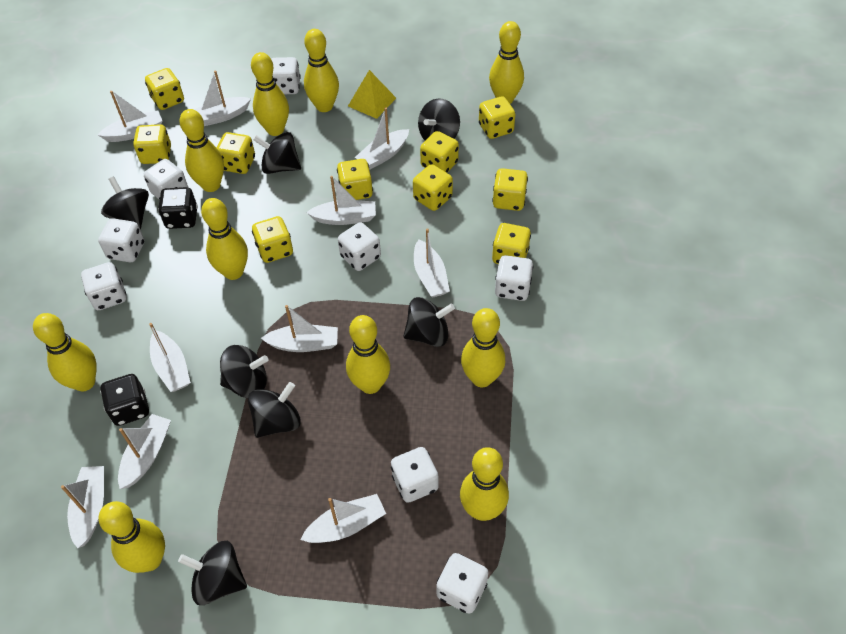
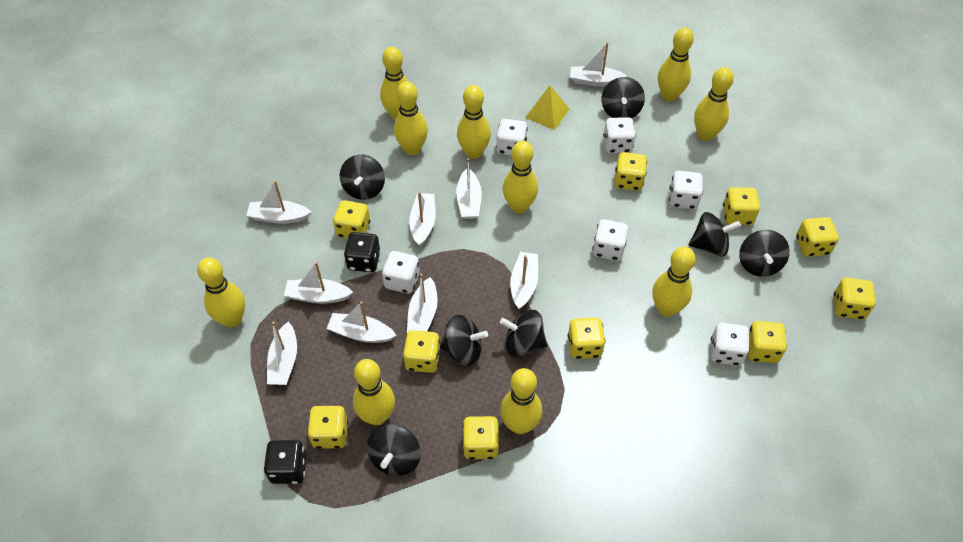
white boat: [61,466,104,548] [98,91,162,142] [118,414,171,489] [149,323,191,392] [194,71,251,126] [261,305,338,352] [300,494,386,543] [306,176,376,225] [355,108,409,170] [414,228,450,298] = 10 -> [246,181,312,224] [267,321,297,385] [284,262,353,304] [326,302,397,343] [407,274,438,333] [409,192,436,246] [456,158,482,219] [510,252,538,310] [570,42,628,87] = 9
white dice: [81,262,127,310] [98,218,144,262] [144,159,188,200] [271,57,301,94] [338,222,381,271] [391,447,439,503] [436,553,489,614] [495,255,533,301] = 8 -> [382,251,420,293] [496,119,528,156] [593,219,628,261] [603,117,636,153] [669,171,703,209] [711,322,750,366] = 6

